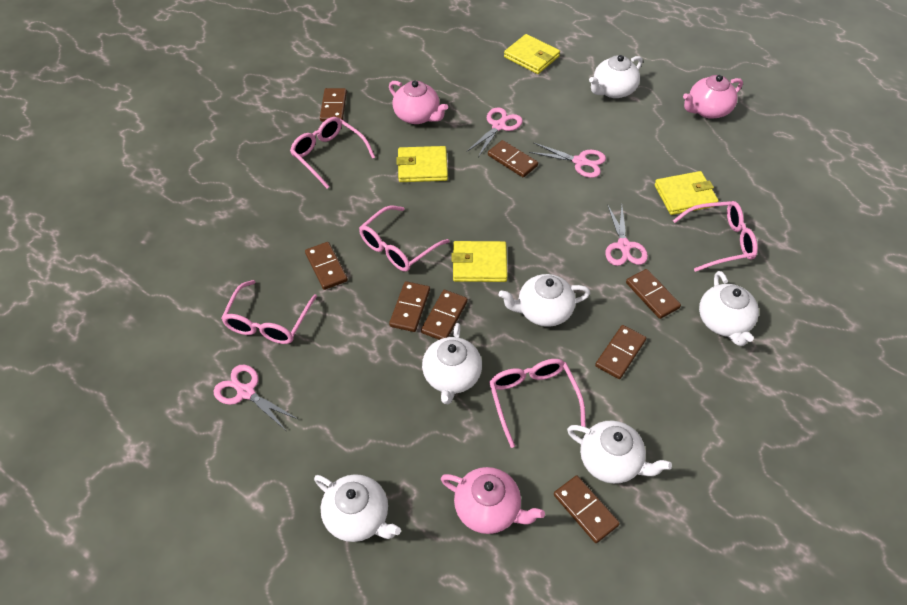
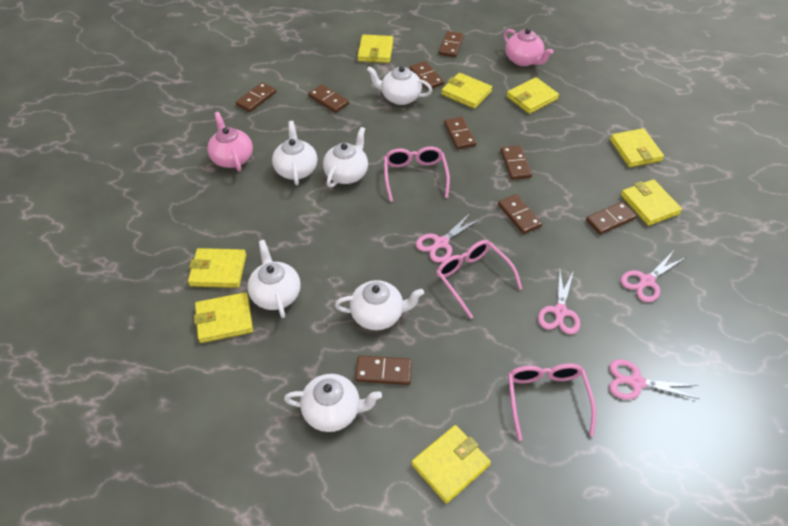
brown domino: [305,242,348,290] [320,88,347,122] [389,281,430,332] [421,290,468,340] [488,140,538,178] [554,475,620,543] [595,325,646,379] [626,269,681,319] = 8 -> [236,82,276,112] [308,84,349,113] [355,355,412,385] [410,61,444,90] [439,31,464,57] [444,117,476,150] [498,194,542,234] [501,145,532,180] [586,202,637,235] = 9
pink glasses: [221,280,317,344] [290,117,375,188] [359,205,450,272] [489,359,586,448] [673,201,758,272] = 5 -> [384,146,450,202] [436,240,522,319] [508,363,596,441] = 3
pink teapot: [389,81,448,124] [441,467,545,534] [683,75,743,119] = 3 -> [207,112,253,171] [503,28,553,66] = 2
yellow wallet: [396,146,448,182] [452,241,507,282] [504,34,560,74] [654,171,719,215] = 4 -> [188,248,246,288] [194,292,253,343] [357,34,393,63] [412,425,491,504] [441,73,492,109] [507,77,559,114] [610,128,664,167] [621,179,682,226] = 8

